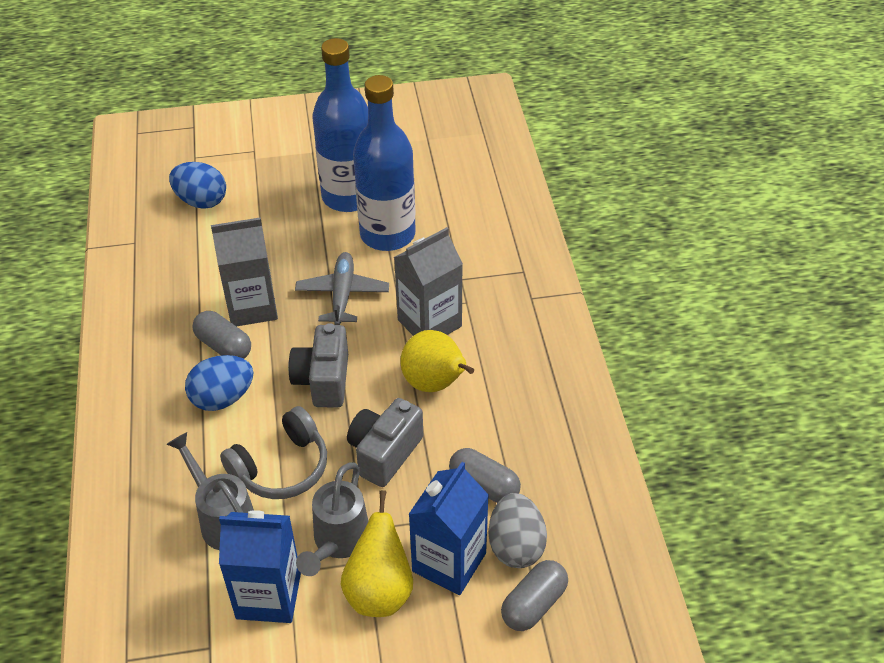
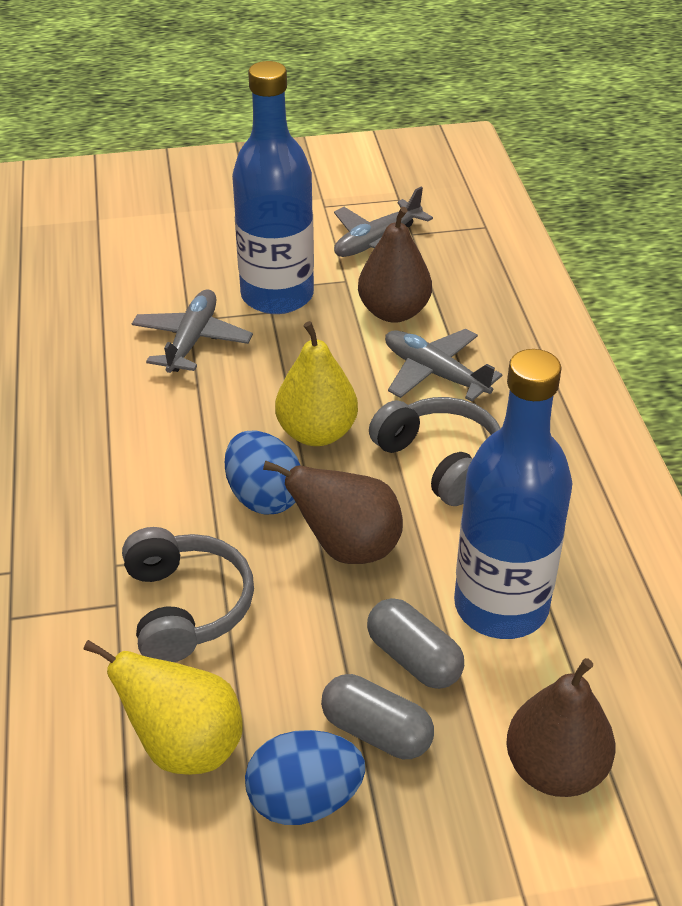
blue carton: [219,510,301,623] [408,462,489,595] = 2 -> none = 0
brown pear: none = 0 -> [263,460,403,564] [358,207,432,323] [506,658,615,797] = 3
grey camera: [288,323,348,408] [347,398,423,487] = 2 -> none = 0
grey capsule: [192,311,251,359] [449,448,521,503] [501,560,568,631] = 3 -> [321,674,434,759] [367,598,464,689] = 2
grey carton: [211,217,278,327] [394,227,463,336] = 2 -> none = 0
grey egg: [488,493,547,568] = 1 -> none = 0
grey headphones: [220,406,327,499] = 1 -> [122,527,254,662] [369,397,501,506] = 2
grey plane: [295,252,389,325] = 1 -> [132,289,253,373] [334,187,433,257] [385,329,503,402] = 3
grey watering can: [166,432,254,550] [296,462,368,576] = 2 -> none = 0

